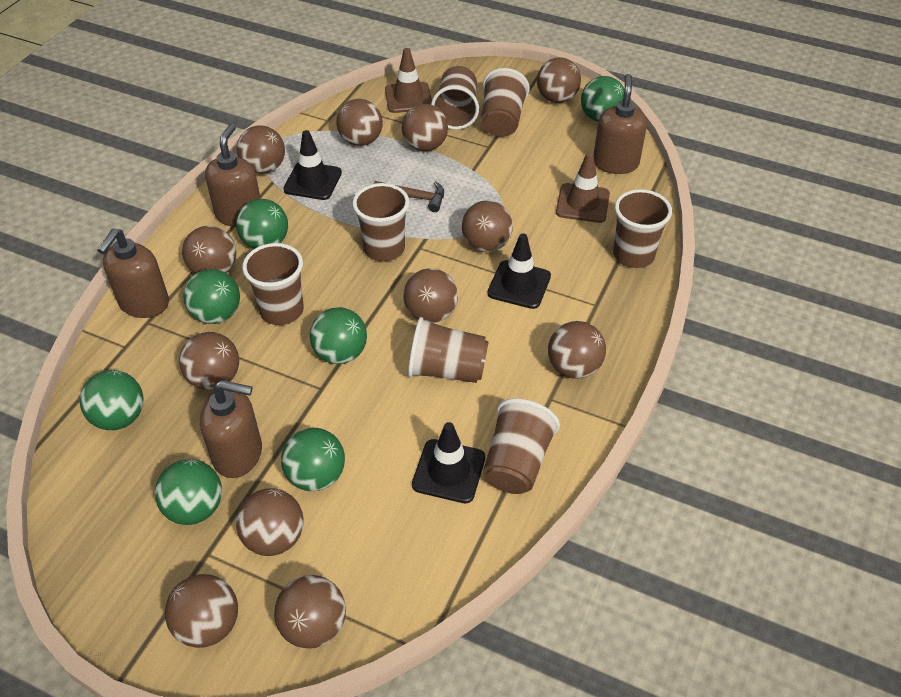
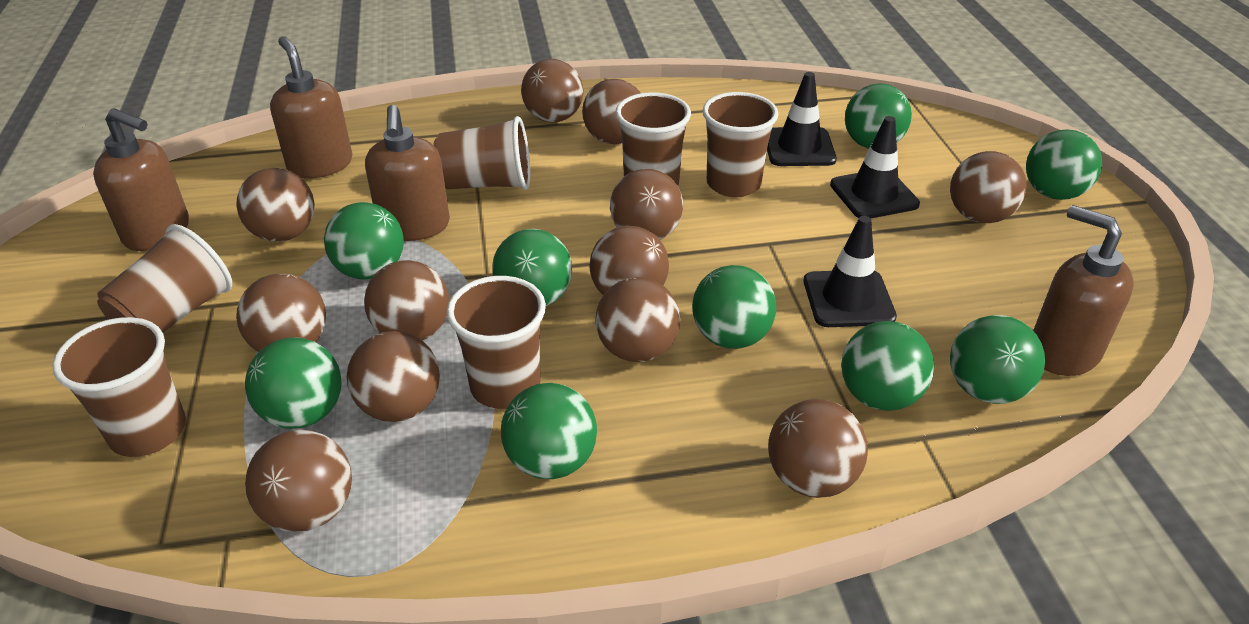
brown cup: [242,243,304,325] [353,183,409,261] [408,317,489,383] [431,66,479,130] [481,68,530,137] [483,398,560,494] [613,189,672,268] = 7 -> [52,317,186,457] [97,224,232,332] [433,116,530,190] [447,276,546,409] [615,92,691,186] [703,92,778,197] = 6
brown hammer: [374,181,444,212] = 1 -> none = 0
brown traffic cone: [385,48,432,113] [556,152,610,223] = 2 -> none = 0
green ball: [80,370,143,430] [155,459,222,525] [183,269,240,324] [236,199,288,249] [281,428,345,491] [310,307,367,364] [581,76,625,122] = 7 -> [245,337,342,429] [324,202,404,280] [492,229,572,306] [501,383,597,479] [692,265,776,349] [841,321,934,411] [845,83,912,148] [950,315,1045,404] [1026,129,1102,200] = 9

